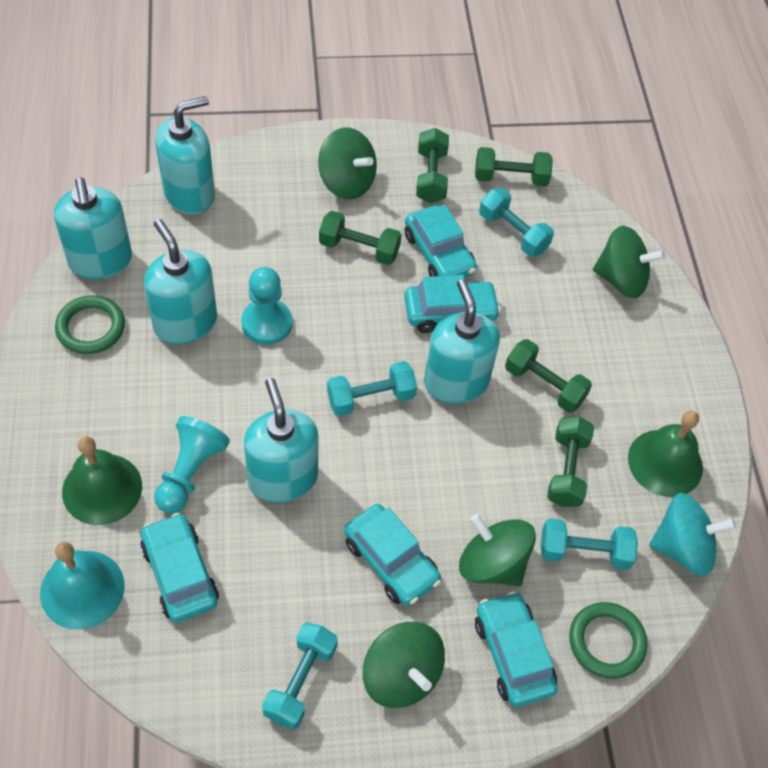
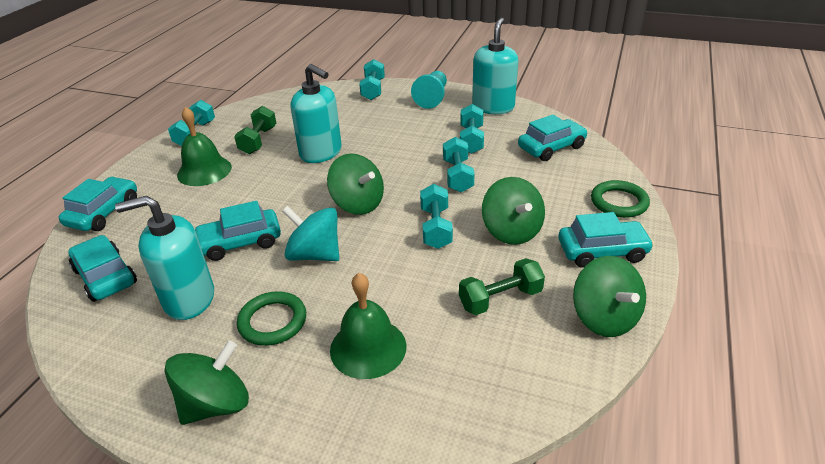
green dumbbell: [319,211,402,265] [416,128,449,203] [475,147,553,186] [505,339,592,413] [547,416,594,507] = 5 -> [234,106,276,154] [459,258,545,315] = 2
turquoise bell: [40,542,125,630] = 1 -> none = 0
turquoise dumbbell: [262,622,338,730] [327,361,417,416] [479,188,554,256] [541,519,638,569] = 4 -> [168,100,215,146] [359,59,385,100] [420,184,453,249] [443,137,475,192] [460,104,484,154] = 5
turquoise pawn: [154,416,230,514] [241,267,292,345] = 2 -> [411,71,447,109] = 1
turquoise soap dispenser: [54,177,132,279] [144,219,217,344] [155,96,215,215] [244,378,319,503] [424,279,500,404] = 5 -> [115,196,214,320] [290,64,342,163] [472,18,518,114] = 3

